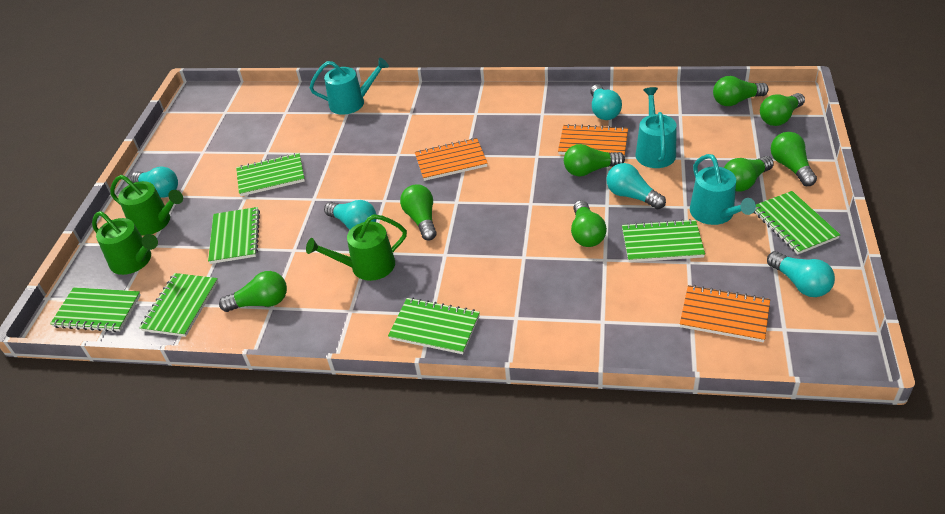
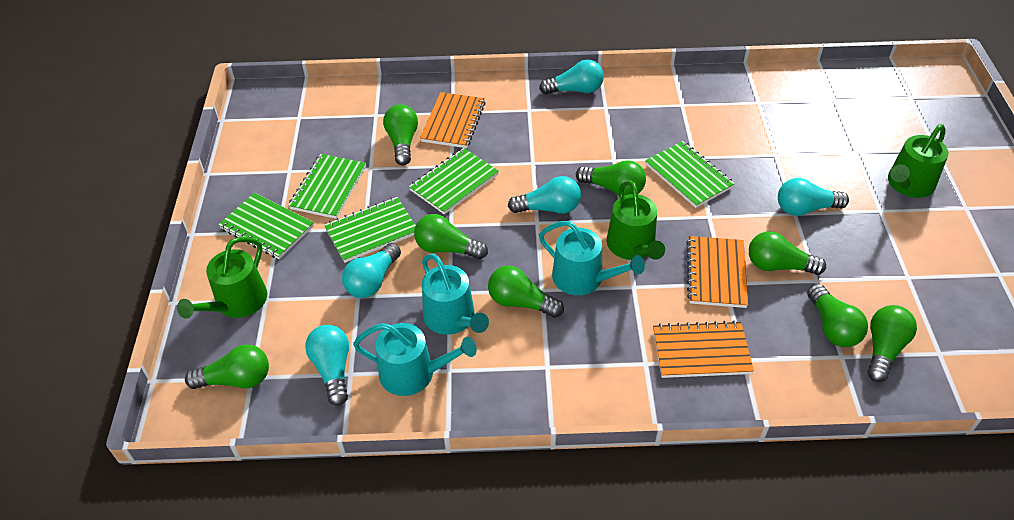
green notebook: [50,287,141,332] [139,273,218,337] [208,207,260,264] [236,153,305,196] [388,298,480,354] [622,219,705,262] [753,191,840,254] = 7 -> [218,193,314,259] [288,154,366,219] [324,197,416,263] [409,148,499,214] [645,141,735,208] = 5

